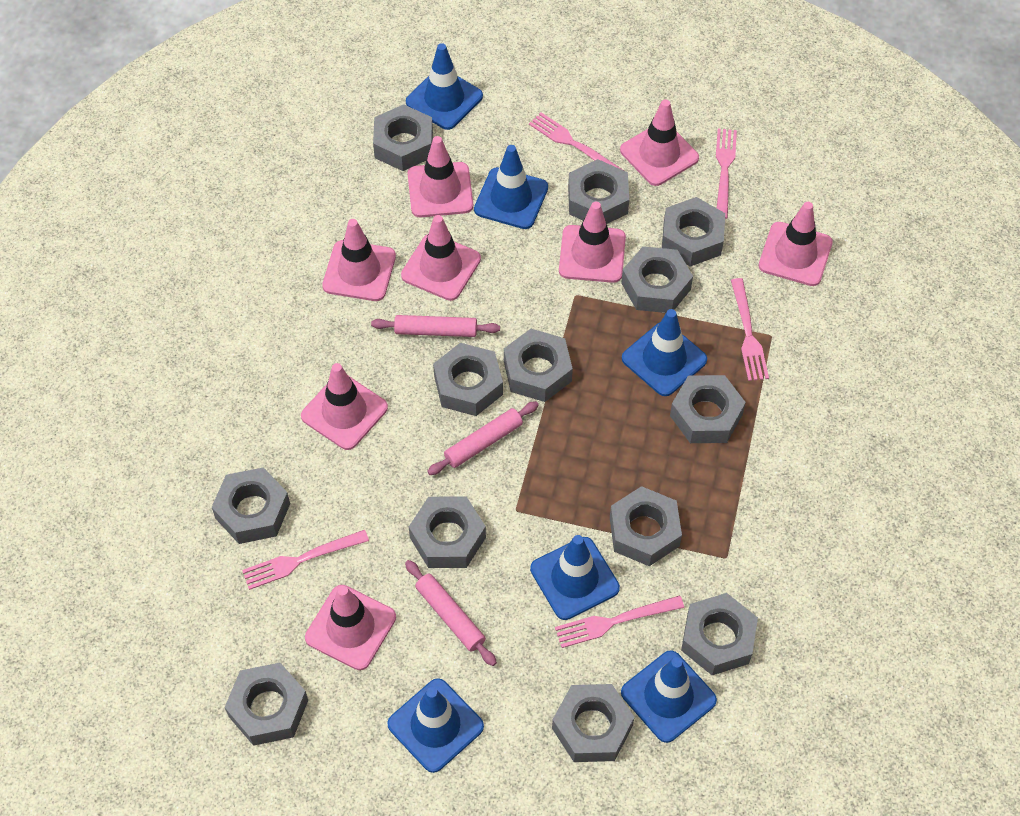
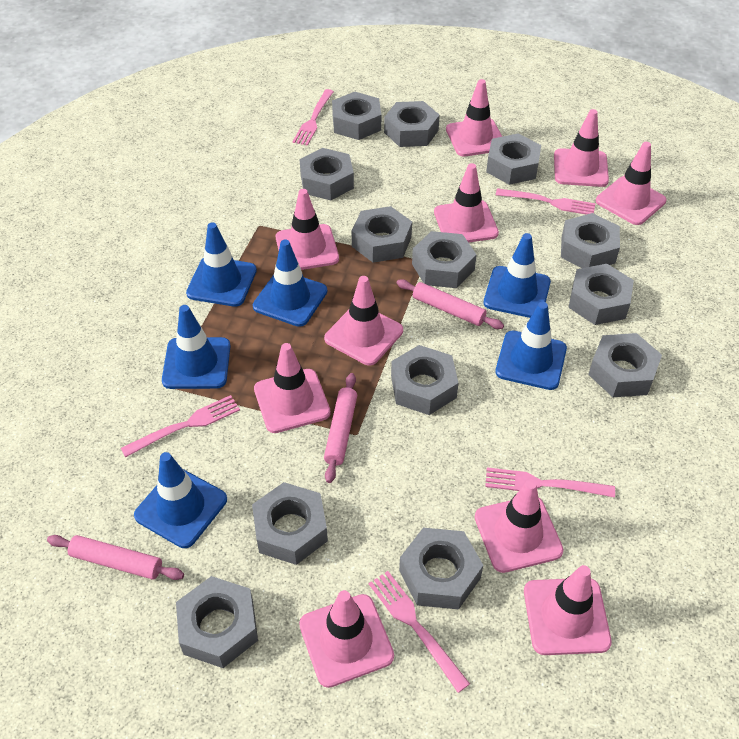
pink traffic cone: [301,363,388,450] [305,585,396,670] [322,219,396,301] [401,215,481,301] [408,136,473,217] [559,202,626,283] [620,99,699,186] [759,202,833,286] = 8 -> [254,343,331,433] [276,189,339,270] [299,590,394,688] [324,276,403,366] [434,163,499,243] [446,79,502,157] [475,479,563,573] [524,565,612,655] [554,109,609,187] [596,142,666,225] = 10

